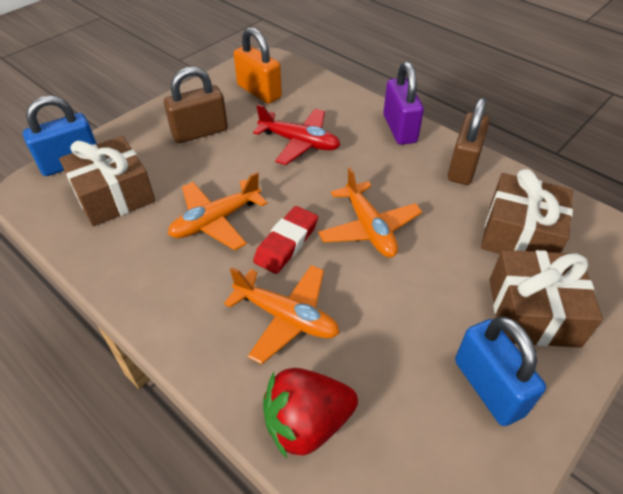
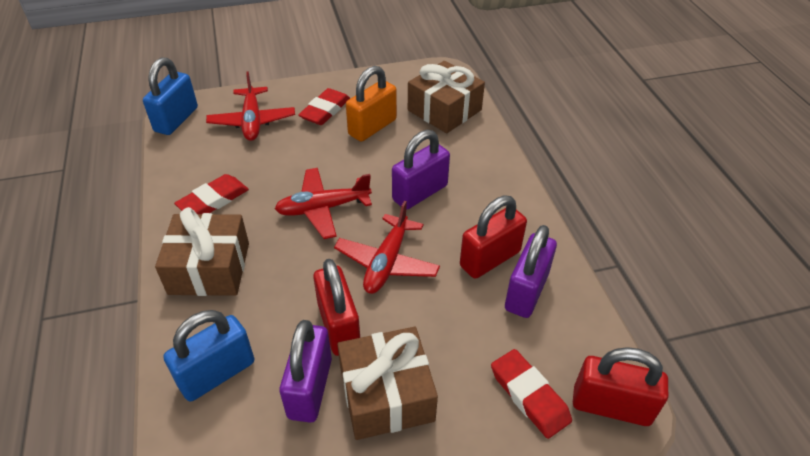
brown padlock: [164,67,228,143] [448,98,490,185] = 2 -> none = 0
orange plane: [168,172,268,250] [224,265,340,364] [318,167,422,257] = 3 -> none = 0
purple padlock: [383,62,424,145] = 1 -> [279,320,332,423] [392,130,450,210] [505,225,557,318] = 3
red eraser: [253,206,318,274] = 1 -> [174,174,249,214] [298,88,350,125] [491,349,572,439] = 3
red padlock: none = 0 -> [313,259,360,356] [460,196,527,279] [573,347,668,426] = 3
red plane: [253,104,340,165] = 1 -> [206,71,295,141] [275,168,372,239] [334,201,440,294] = 3
red strawberry: [263,368,358,458] = 1 -> none = 0

